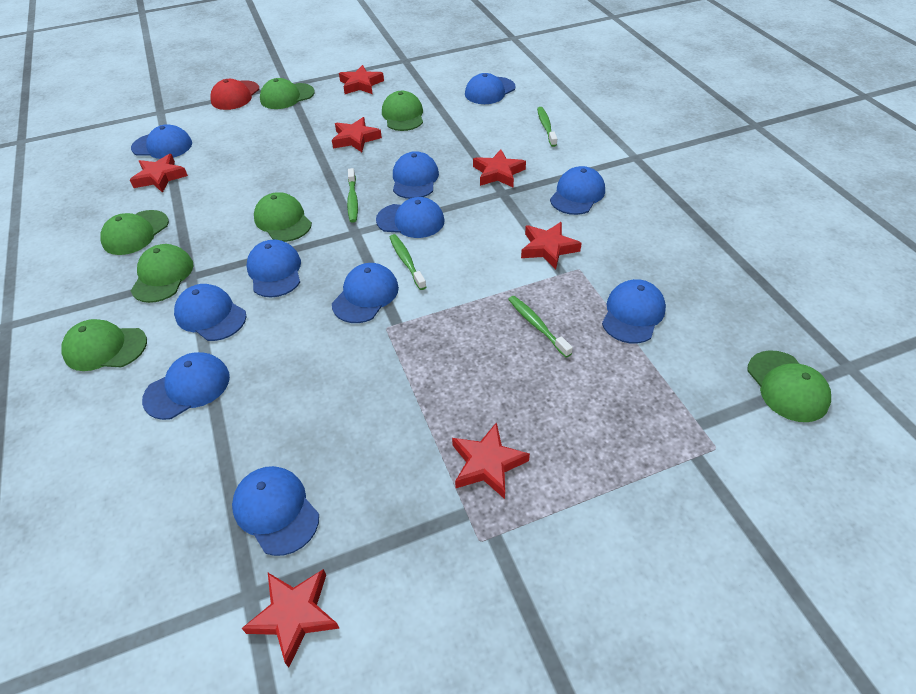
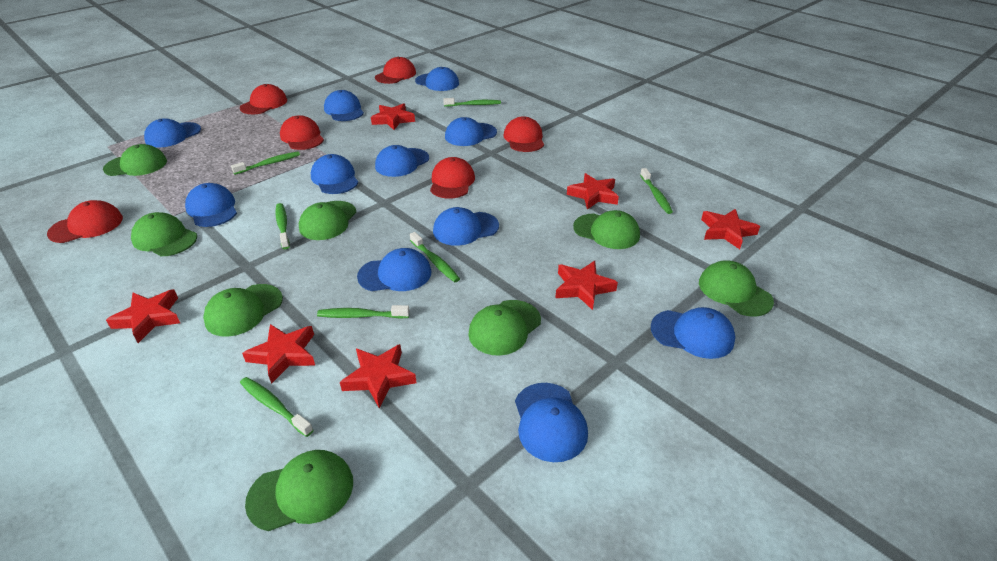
green cap: [61,319,147,371] [100,210,169,255] [131,244,193,303] [254,192,312,242] [260,78,315,109] [382,91,423,131] [747,350,831,422] = 7 -> [103,144,167,176] [131,212,197,256] [203,284,283,337] [245,450,353,531] [299,201,356,240] [468,300,541,356] [573,210,640,249] [699,260,774,317] = 8
green toothbrush: [347,168,358,223] [389,234,426,290] [508,296,573,358] [537,107,557,147] = 4 -> [231,151,300,175] [240,377,313,437] [275,203,290,249] [317,305,410,319] [410,232,460,282] [443,98,501,107] [640,168,673,214] = 7
red cap: [210,79,259,110] = 1 -> [47,200,123,243] [240,84,287,114] [280,115,324,150] [375,57,416,84] [430,157,475,199] [504,116,544,152] = 6

